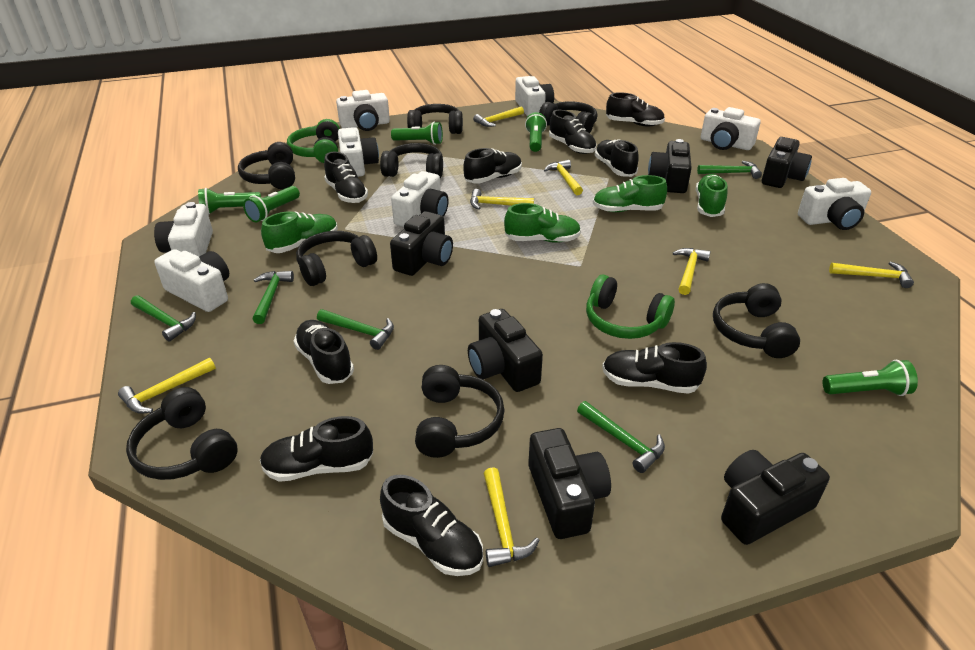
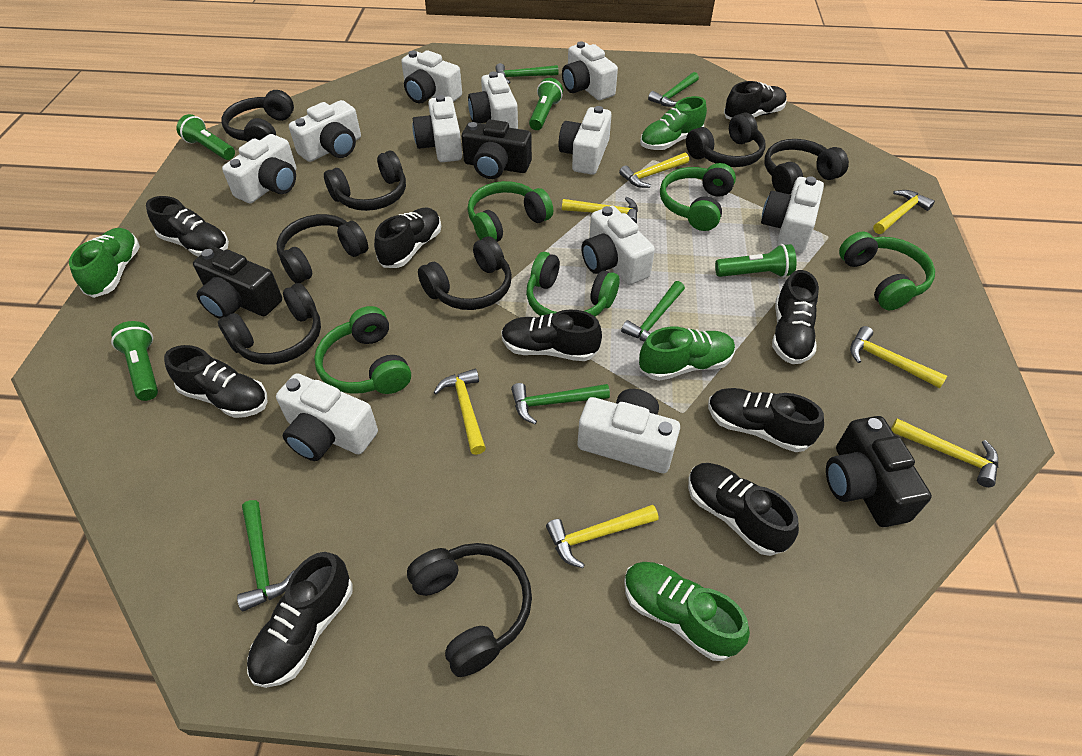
black camera: [390,211,453,276] [468,309,543,392] [528,428,611,539] [648,139,692,193] [721,450,830,545] [762,137,812,188] = 6 -> [193,247,282,319] [462,119,532,179] [826,416,932,527] = 3
green flashlight: [198,188,261,214] [243,186,300,222] [391,122,443,145] [525,112,547,152] [823,360,918,396] = 5 -> [111,321,158,401] [177,114,235,160] [529,78,563,130] [715,244,797,278] = 4
green headphones: [287,119,340,163] [586,274,675,339] = 2 -> [314,306,411,394] [467,181,553,242] [526,252,620,317] [660,163,736,231] [839,231,935,310] = 5
white camera: [154,202,213,257] [154,249,229,312] [336,90,390,131] [338,127,379,177] [391,171,448,227] [515,76,554,117] [701,107,760,150] [798,178,871,230] = 8 -> [222,134,296,203] [276,374,378,461] [289,100,361,162] [401,50,462,103] [412,95,462,162] [468,71,518,129] [558,106,612,175] [562,41,618,100] [578,389,680,473] [581,206,655,285] [761,176,824,253] = 11

